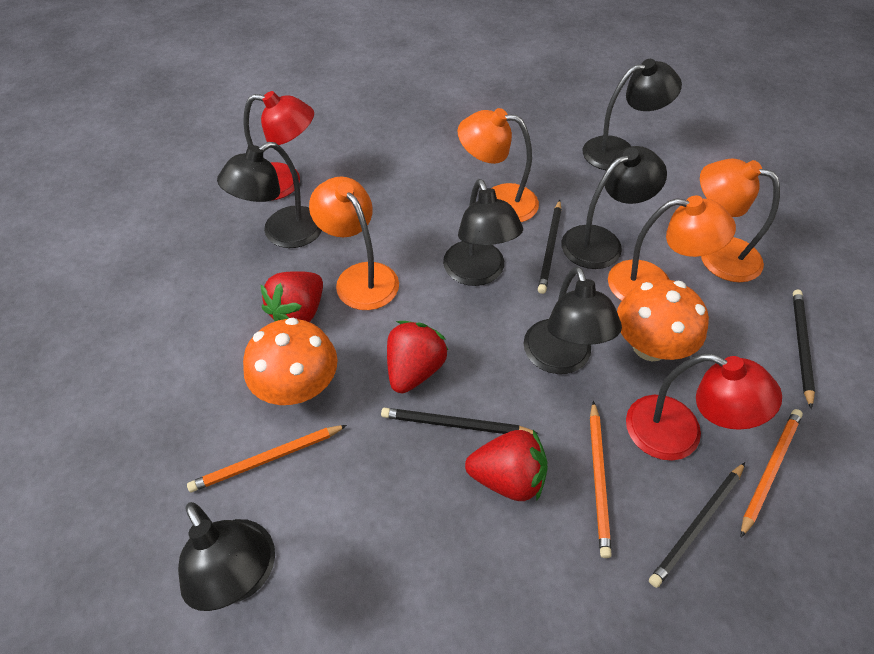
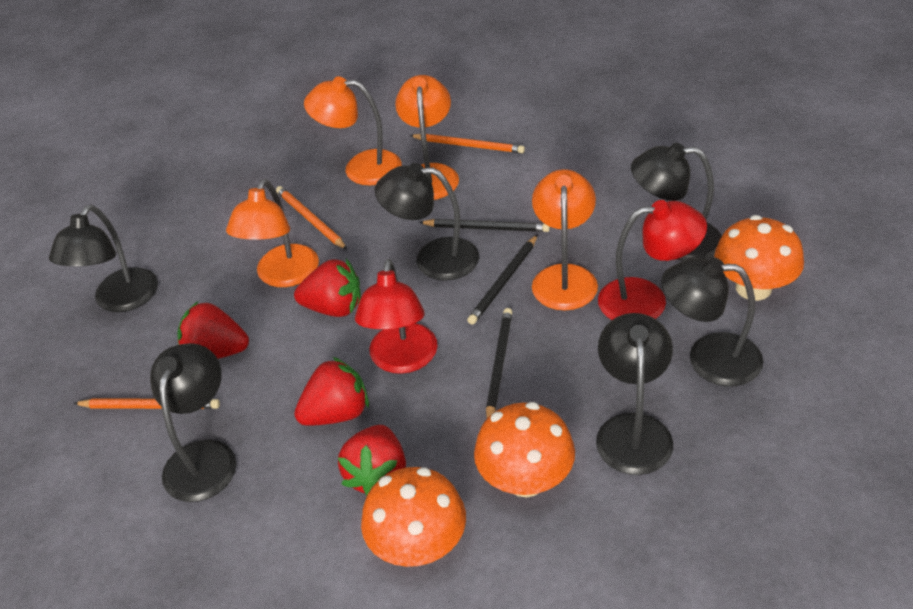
black pencil: [381,408,538,435] [538,200,562,294] [649,462,745,588] [793,290,815,409] = 4 -> [419,219,550,232] [467,234,538,325] [486,308,512,418] = 3
orange mushroom: [243,318,338,405] [617,279,709,361] = 2 -> [361,467,466,567] [474,402,575,497] [714,215,804,301] = 3
red strawberry: [260,271,323,322] [387,321,448,393] [465,430,548,501] = 3 -> [178,301,249,359] [294,259,361,317] [294,357,369,426] [338,425,406,496] = 4

